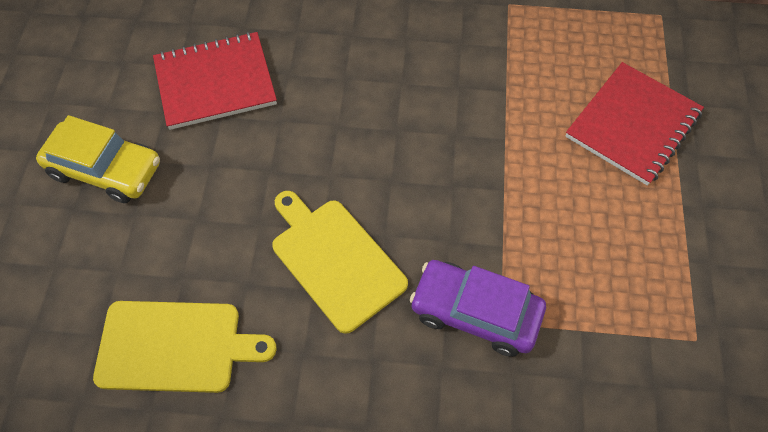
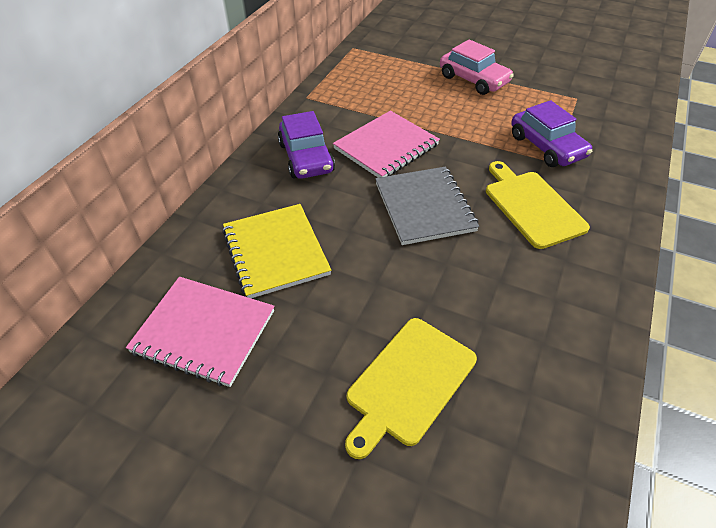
grey notebook: none = 0 -> [375,167,479,245] = 1
pink car: none = 0 -> [440,39,514,95] = 1
pink notebook: none = 0 -> [126,277,274,387] [333,111,440,178] = 2
purple car: [410,260,546,357] = 1 -> [278,111,335,179] [511,100,592,167] = 2
red notebook: [153,32,277,130] [565,62,704,186] = 2 -> none = 0
yellow car: [36,115,160,203] = 1 -> none = 0
yellow notebook: none = 0 -> [222,204,331,298] = 1

